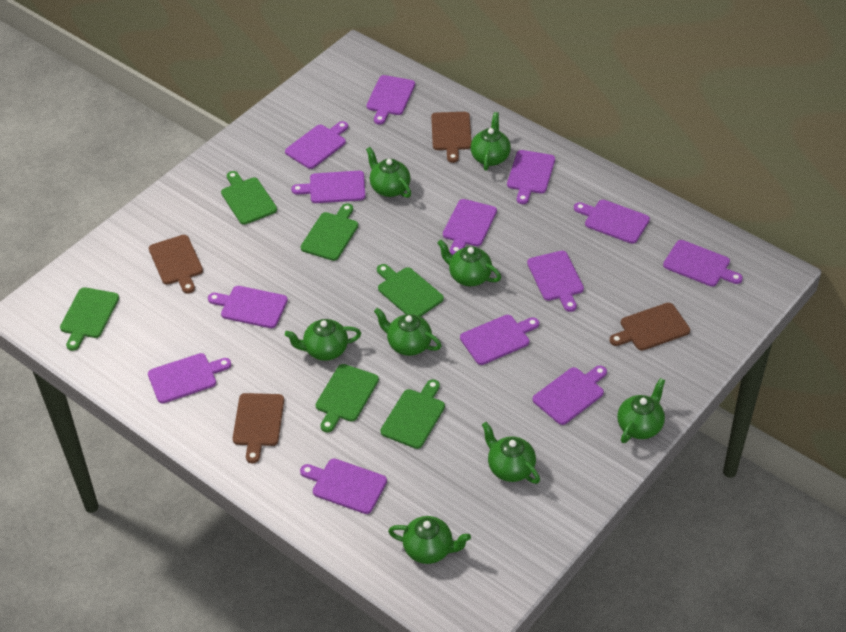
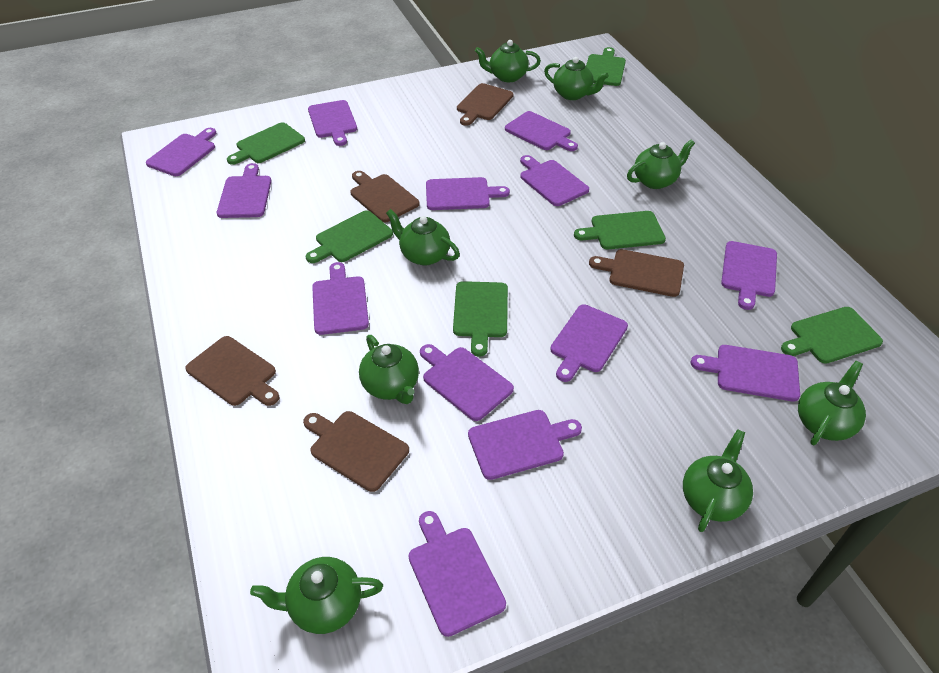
brown cutting board: [149,235,203,294] [233,393,284,463] [431,112,472,163] [609,303,690,351] = 4 -> [185,336,280,406] [303,411,409,492] [350,171,420,222] [457,83,513,126] [589,249,684,297] = 5

